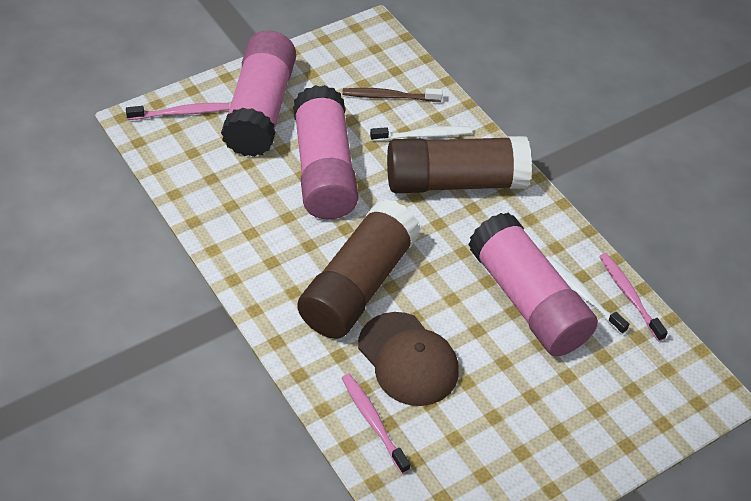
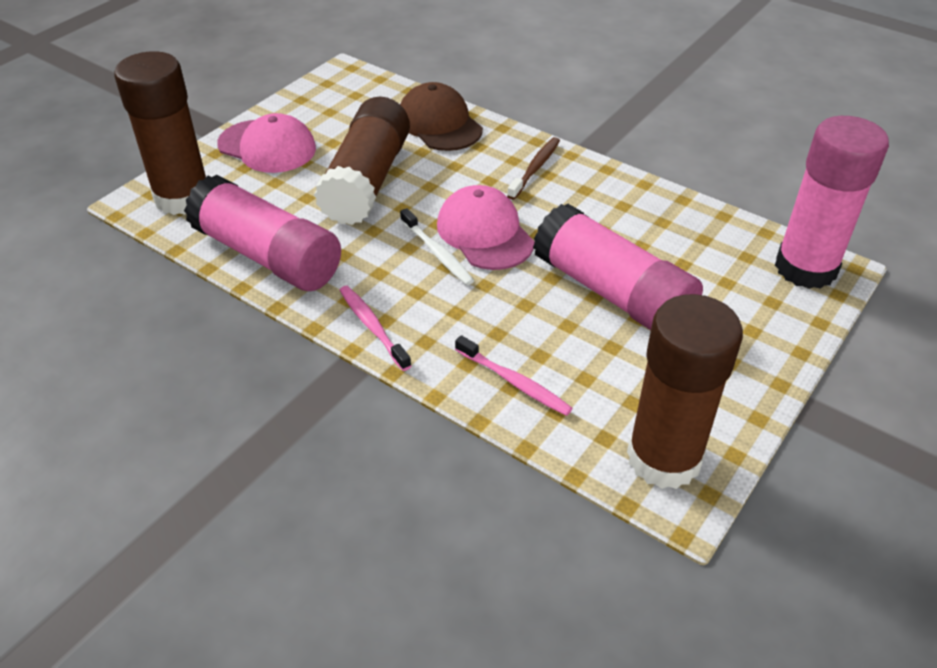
brown glue stick: [297,199,421,339] [387,136,532,193] = 2 -> [114,51,206,215] [314,97,410,225] [627,294,743,489] = 3
pink cap: none = 0 -> [217,113,316,173] [437,185,534,270] = 2
pink toothbrush: [126,103,230,120] [342,374,410,474] [599,253,668,341] = 3 -> [340,286,412,371] [455,335,573,416] = 2
white toothbrush: [370,126,472,141] [546,256,629,335] = 2 -> [400,208,474,285] = 1

